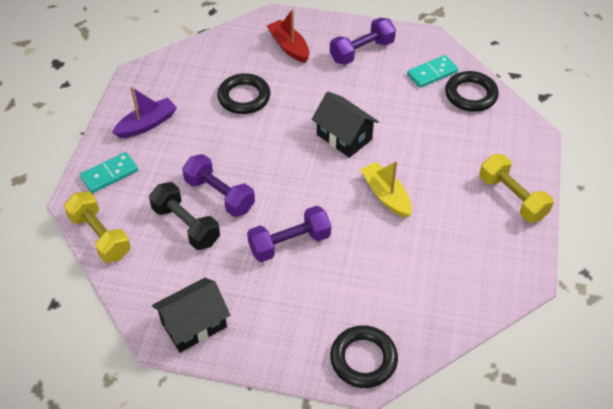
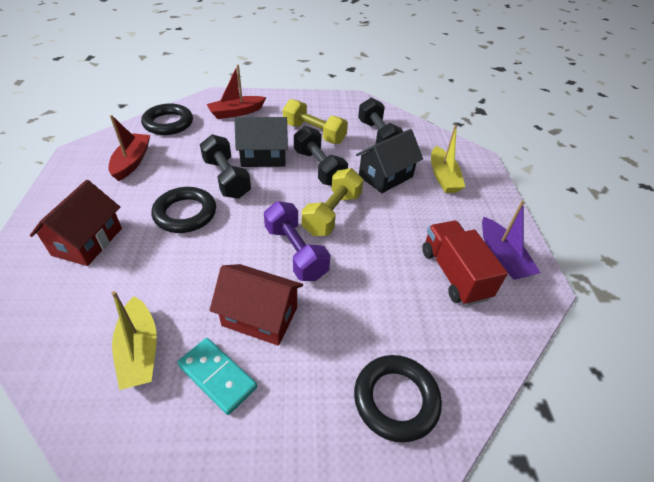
black dumbbell: [149,182,220,250] = 1 -> [200,134,251,199] [294,126,348,186] [358,97,404,144] = 3
purple dumbbell: [182,154,255,217] [247,206,331,262] [330,18,396,65] = 3 -> [264,201,330,281] = 1
red boat: [267,9,309,63] = 1 -> [109,115,150,181] [207,65,266,119] = 2
red house: none = 0 -> [30,180,122,266] [209,264,303,346] = 2
red truck: none = 0 -> [422,221,508,306] = 1
turquoise domino: [80,152,138,193] [407,55,458,88] = 2 -> [177,338,257,415] = 1
yellow boat: [360,161,412,218] = 1 -> [111,291,157,390] [431,124,465,193] = 2

